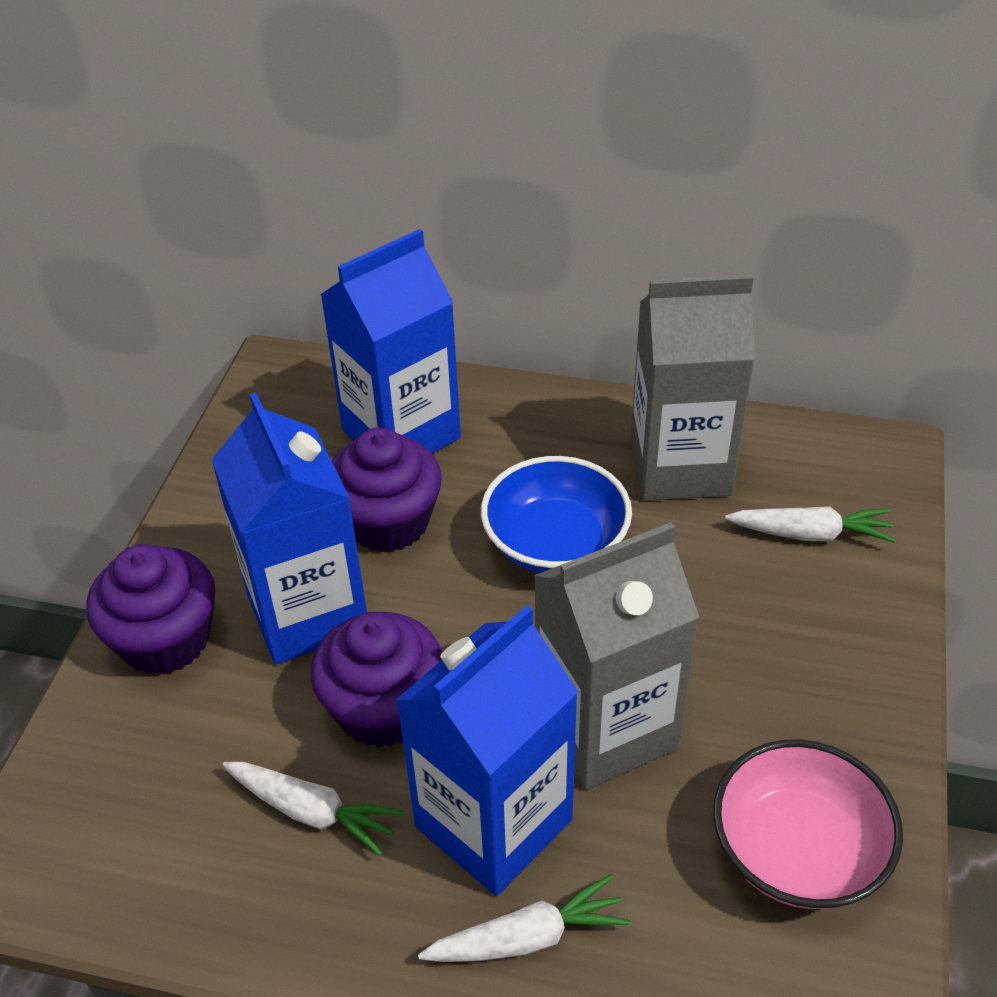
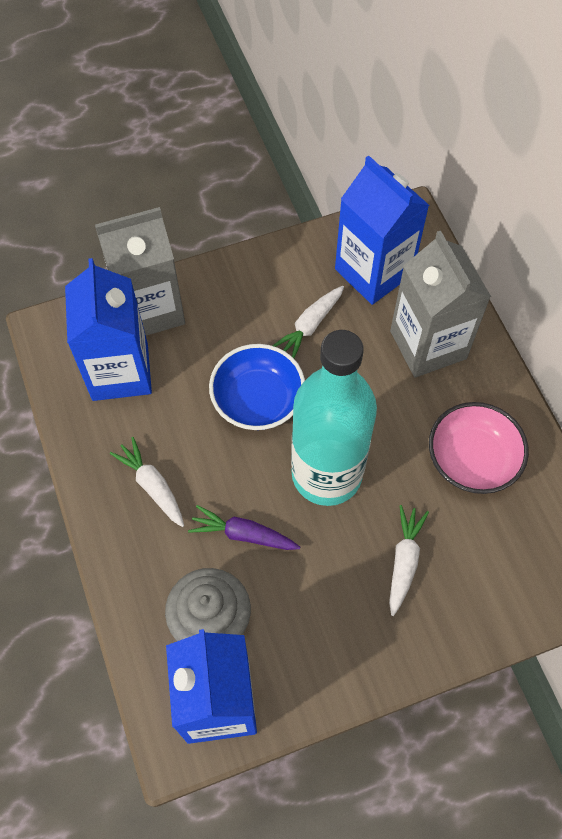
grey cupcake: none = 0 -> [165,568,251,641] = 1
purple carrot: none = 0 -> [188,505,300,550] = 1
purple cupcake: [86,544,216,675] [311,612,442,748] [332,428,442,552] = 3 -> none = 0
turquoise bottle: none = 0 -> [291,330,377,506] = 1

